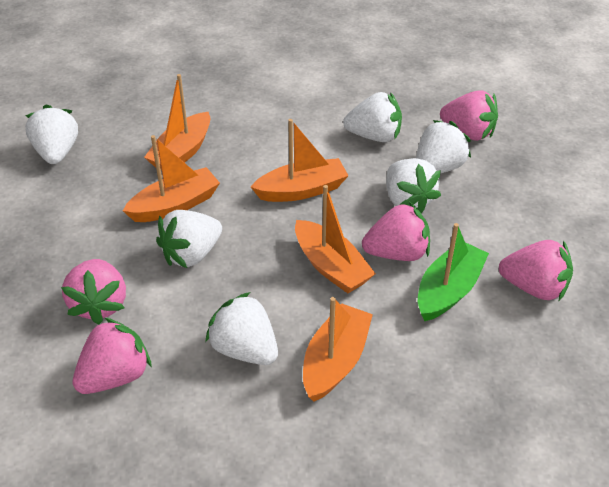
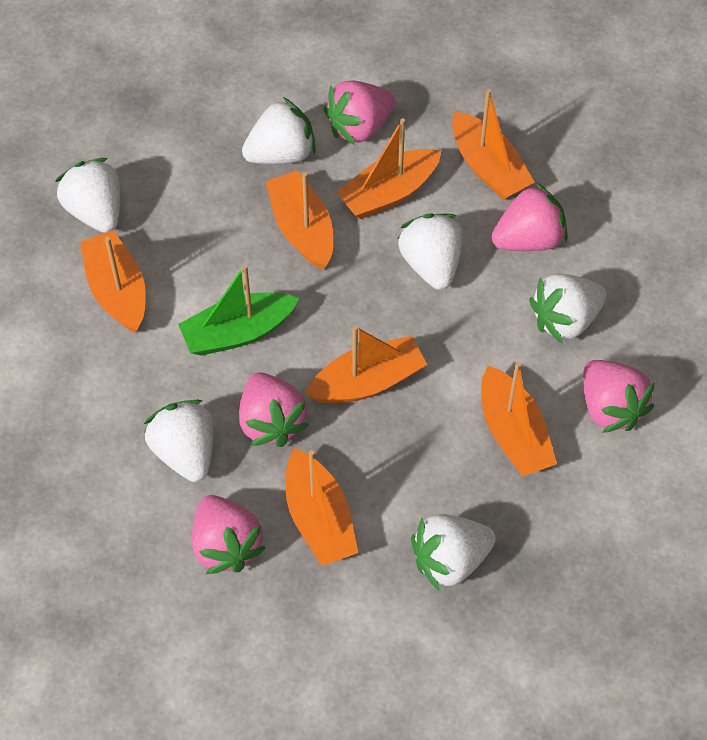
orange boat: [123,135,220,222] [144,74,211,170] [251,119,349,202] [295,185,376,293] [303,297,373,402] = 5 -> [80,230,146,333] [266,170,333,270] [285,448,358,566] [305,326,427,404] [336,118,441,219] [452,89,535,200] [481,362,557,477] = 7

